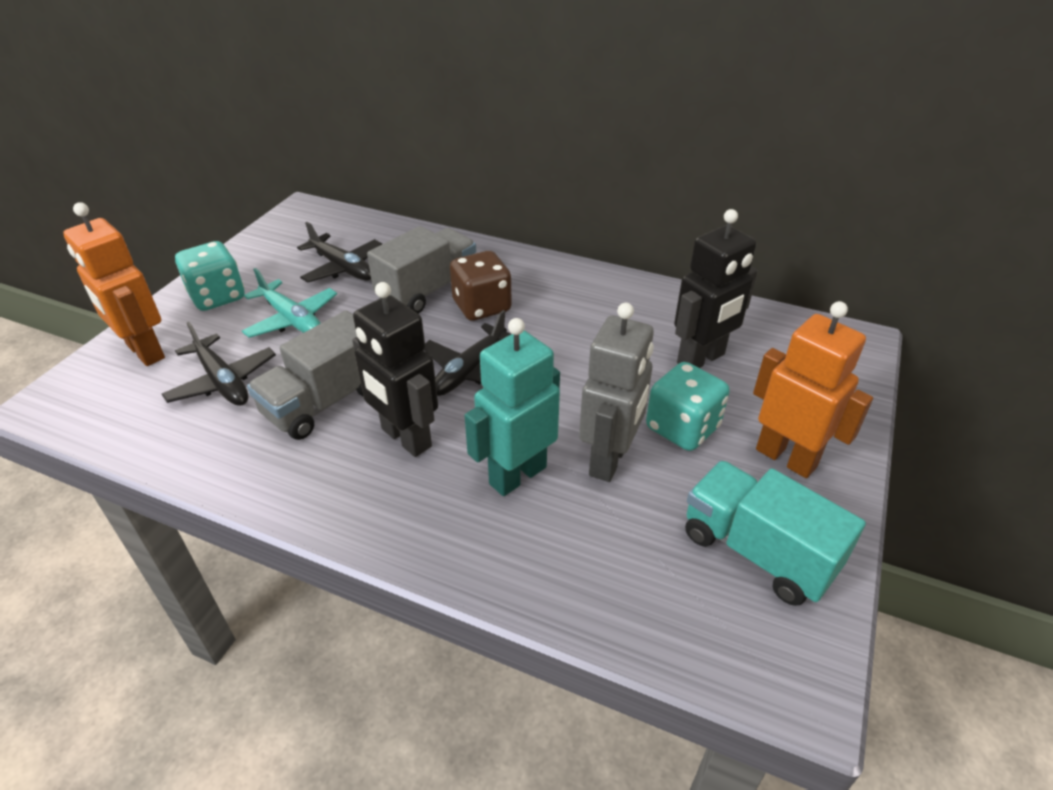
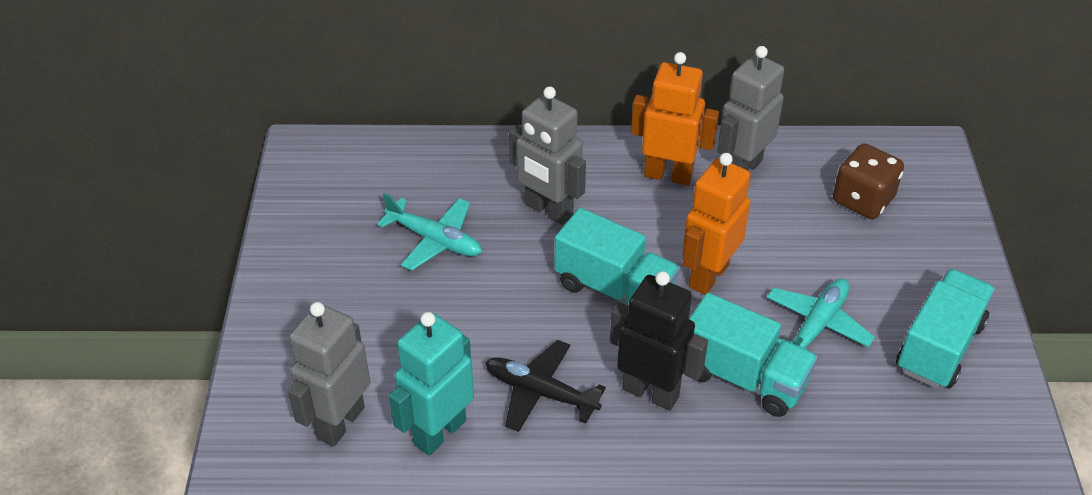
black plane: [162,322,276,406] [297,222,382,283] [424,310,511,396] = 3 -> [485,340,606,432] = 1
black robot: [352,282,438,457] [674,209,758,368] = 2 -> [610,271,708,411] = 1
grey robot: [579,303,654,482] = 1 -> [288,302,370,447] [509,86,586,225] [717,46,784,170] = 3
grey truck: [247,311,363,440] [367,226,476,314] = 2 -> none = 0
turquoise dice: [175,241,244,311] [646,362,730,451] = 2 -> none = 0
turquoise plane: [242,268,337,338] = 1 -> [377,193,482,271] [767,278,875,349] = 2
turquoise truck: [685,460,866,606] = 1 -> [555,208,680,305] [689,293,818,417] [896,269,995,388] = 3

